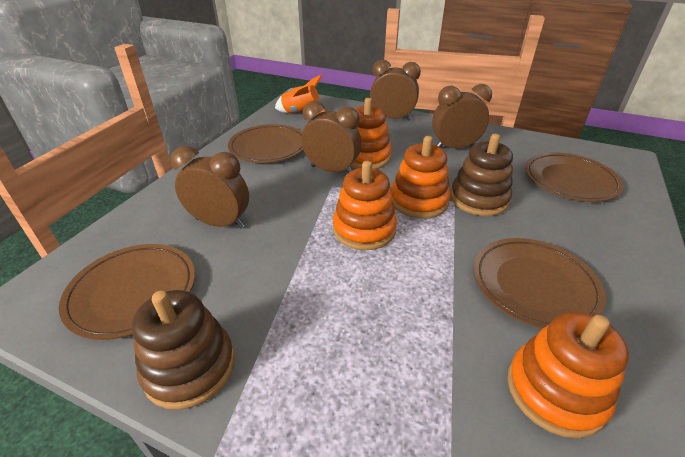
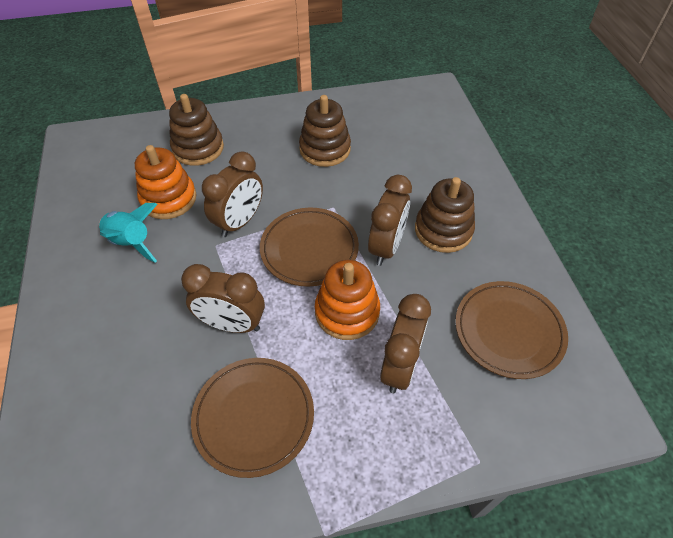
brown plate: [59,244,195,340] [228,124,303,163] [473,238,606,328] [525,152,624,202] = 4 -> [191,358,314,478] [260,208,359,287] [455,281,568,379] = 3
brown stacking toy: [132,290,235,410] [450,134,513,216] = 2 -> [169,94,224,166] [299,95,351,167] [415,177,475,253] = 3
orange rocket: [275,74,326,116] = 1 -> none = 0
orange stacking toy: [333,161,397,250] [350,98,392,169] [391,136,450,219] [507,312,629,438] = 4 -> [135,145,197,219] [315,260,380,340] = 2
turquoise rocket: none = 0 -> [99,203,158,263] = 1

